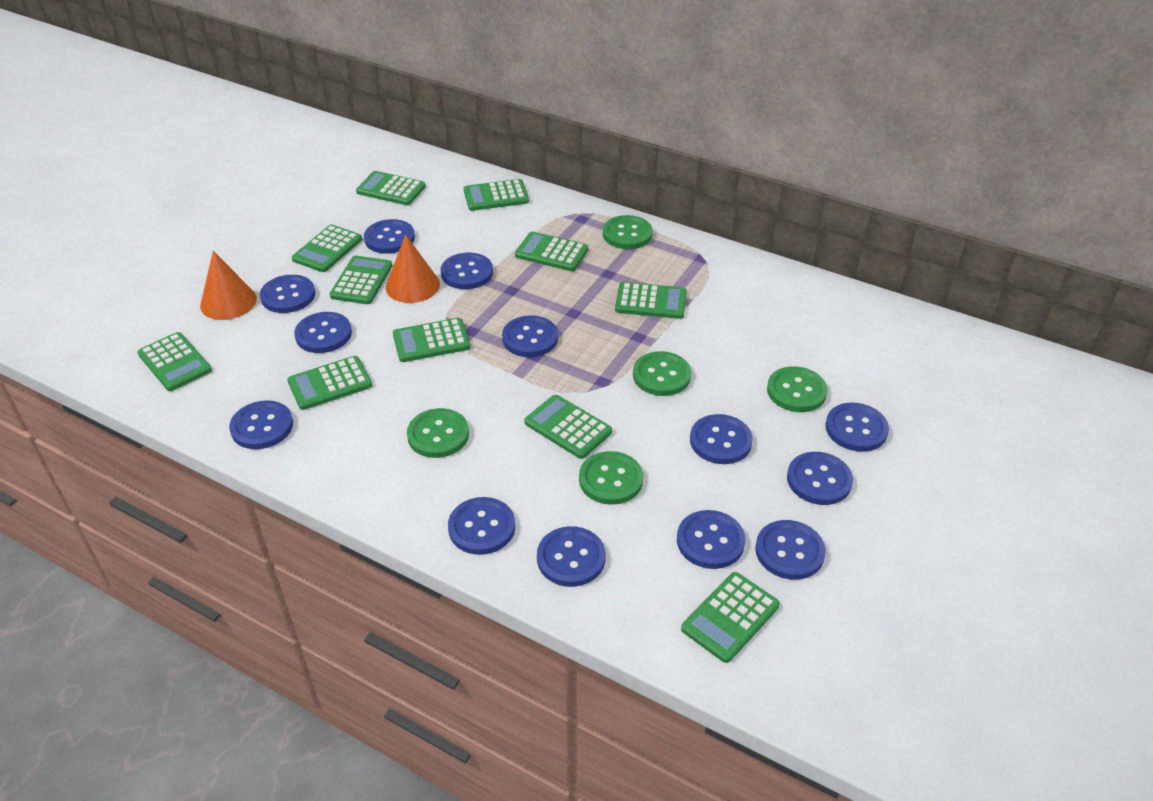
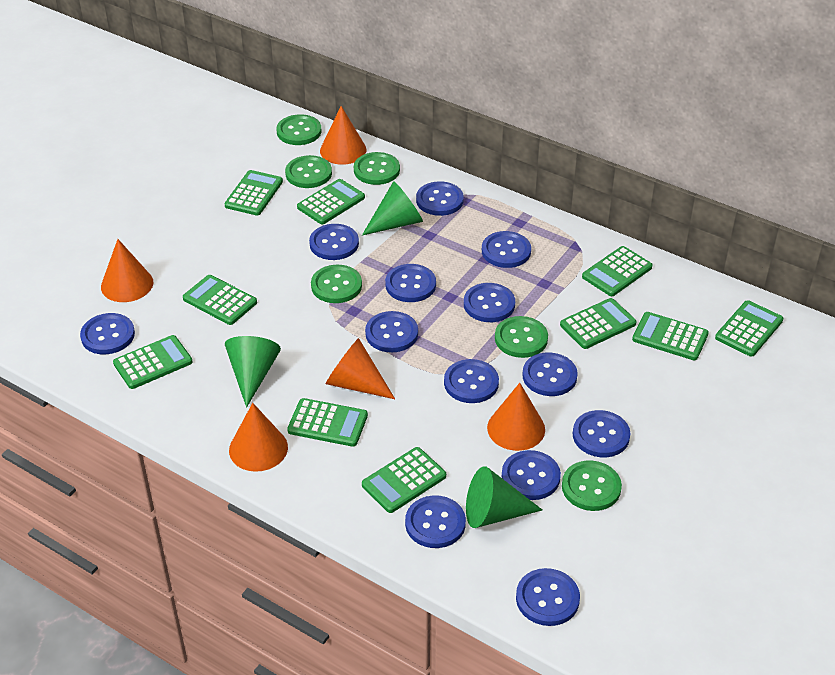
green button: [407,408,469,458] [579,451,643,505] [603,215,653,249] [633,351,691,396] [767,366,828,412] = 5 -> [276,114,321,145] [285,155,332,188] [311,265,362,303] [354,152,400,185] [495,316,548,358] [562,460,622,511] = 6
green calculator: [138,332,212,391] [287,356,372,410] [292,225,362,272] [330,256,392,304] [356,171,426,205] [393,318,470,362] [464,179,529,211] [515,231,588,271] [524,395,612,459] [615,282,687,319] [681,572,780,663] = 11 -> [113,335,193,389] [183,275,257,325] [224,170,283,215] [287,398,368,447] [297,179,365,224] [362,447,446,513] [560,298,637,349] [582,246,653,296] [632,312,709,360] [715,300,783,357] = 10
green cone: none = 0 -> [225,336,281,408] [362,181,423,236] [466,466,542,528] = 3
orange cone: [200,251,257,320] [386,235,440,303] = 2 -> [101,239,153,302] [229,403,288,472] [320,106,366,165] [326,338,395,399] [487,383,545,451] = 5

